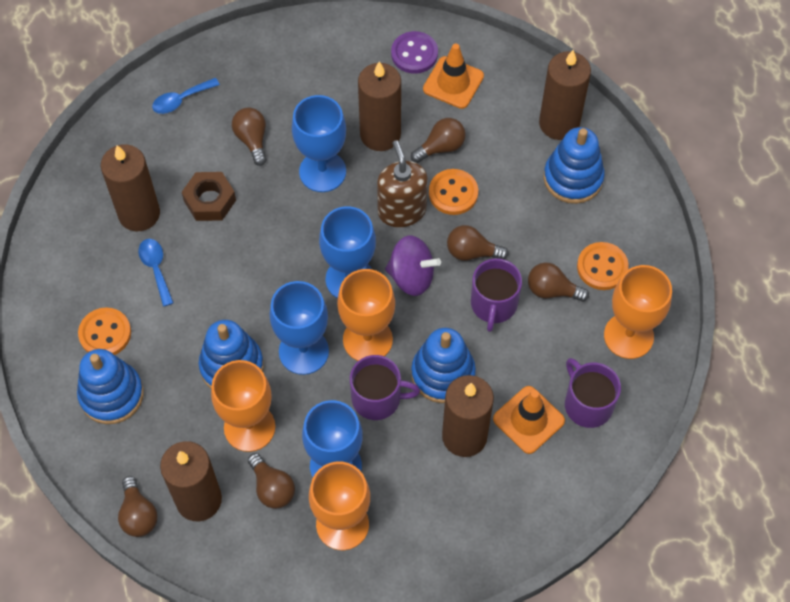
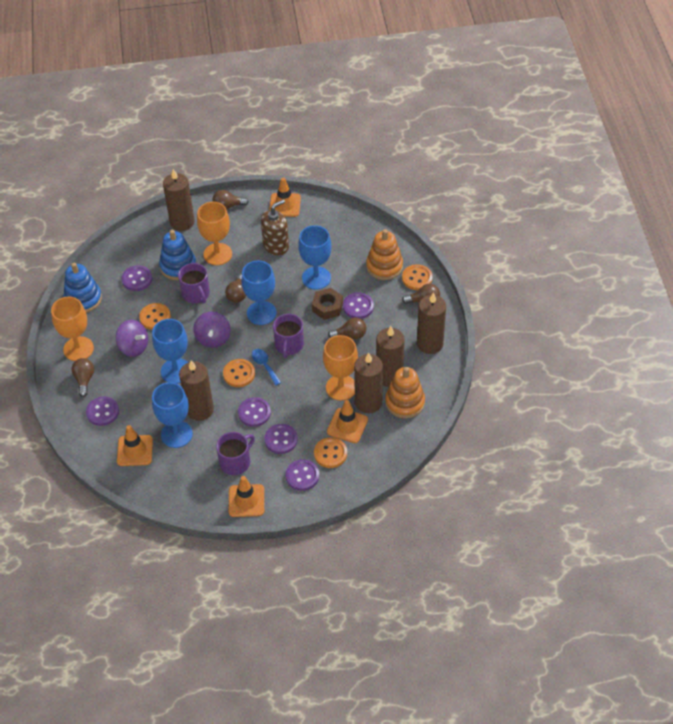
blue spoon: [138,239,173,307] [152,78,220,114] = 2 -> [252,349,281,386] = 1
blue stacking toy: [77,349,144,424] [199,320,264,389] [411,328,476,403] [544,127,605,204] = 4 -> [63,263,102,313] [159,230,196,280] = 2
brown light bulb: [118,476,158,537] [232,108,267,166] [248,453,295,509] [411,118,466,163] [447,225,509,261] [528,262,589,302] = 6 -> [72,358,94,397] [212,190,249,210] [225,274,246,303] [328,317,367,339] [402,284,440,304] = 5
orange button: [78,308,131,355] [429,169,478,215] [577,242,629,290] = 3 -> [139,303,171,330] [223,359,255,387] [314,437,347,468] [402,264,432,290] = 4
orange goblet: [211,360,275,452] [309,461,370,550] [337,269,395,361] [604,265,672,359] = 4 -> [51,297,94,361] [197,202,232,265] [323,335,358,401] = 3
orange stacking toy: none = 0 -> [366,229,403,280] [385,367,425,418] = 2
orange traffic cone: [423,43,484,109] [493,386,565,454] = 2 -> [117,425,153,466] [229,476,264,517] [269,177,301,217] [327,400,368,443] = 4
purple button: [391,31,438,74] = 1 -> [86,397,119,426] [121,265,152,291] [238,397,271,427] [264,424,298,454] [285,460,319,491] [343,292,374,319] = 6
purple spinning top: [385,236,441,296] = 1 -> [116,320,148,357] [193,312,231,348] = 2

